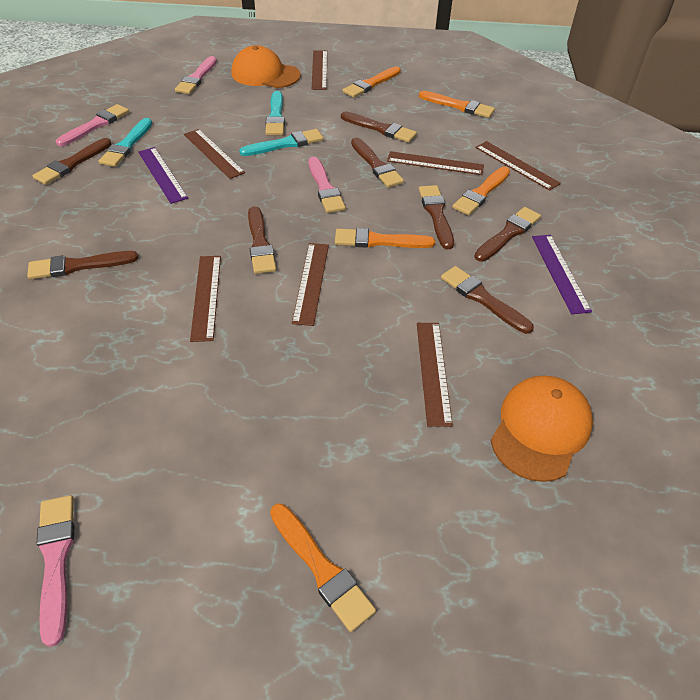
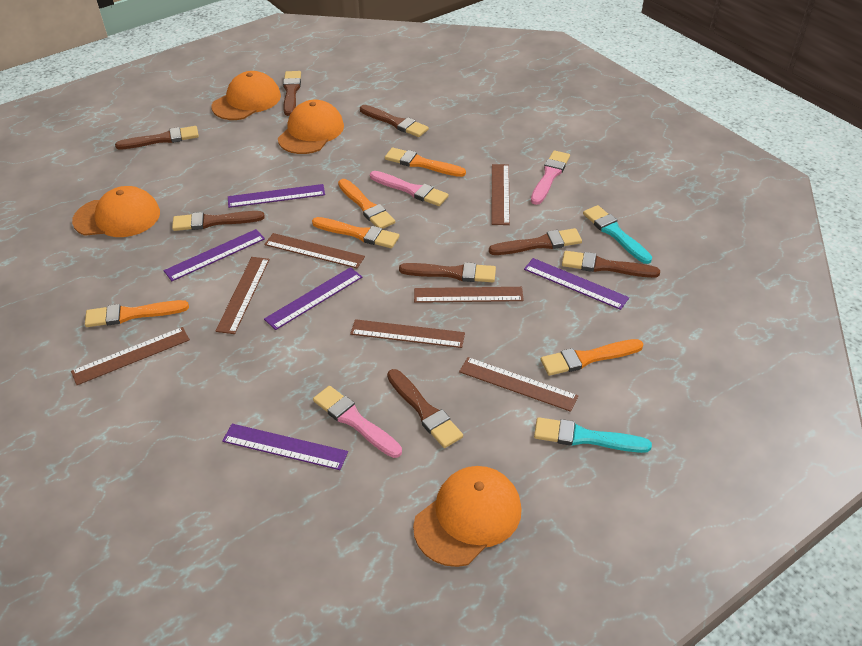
orange cap: [231,46,300,88] [490,376,593,482] = 2 -> [72,186,160,237] [212,71,281,120] [278,100,344,154] [413,466,522,567] = 4
pink brush: [37,495,74,647] [56,104,129,146] [175,56,217,94] [308,157,346,213] = 4 -> [313,386,402,458] [370,171,449,206] [531,150,570,205] = 3
purple ruler: [138,147,188,204] [532,235,592,314] = 2 -> [164,229,265,281] [222,424,348,470] [228,184,325,208] [264,267,362,330] [524,258,629,310] = 5
turquoise brush: [99,118,152,167] [239,129,323,156] [265,91,285,135] = 3 -> [534,417,652,453] [583,205,652,264] = 2

